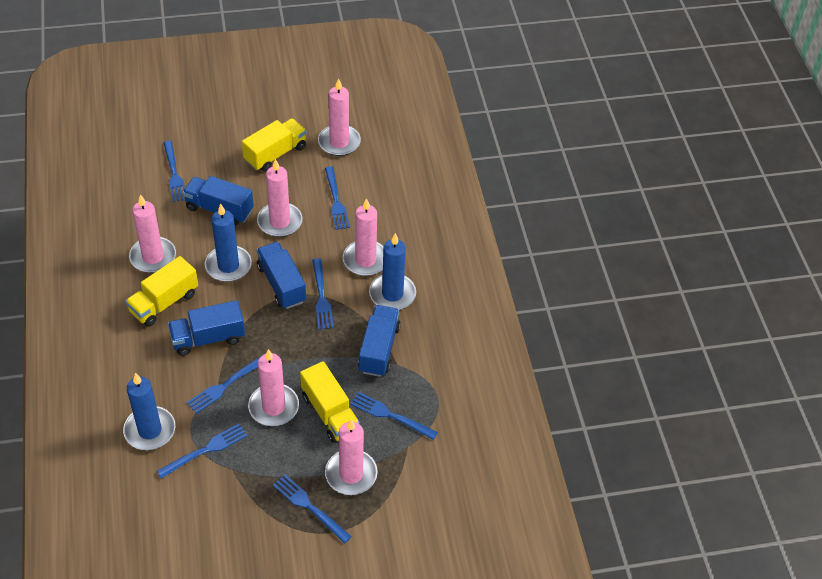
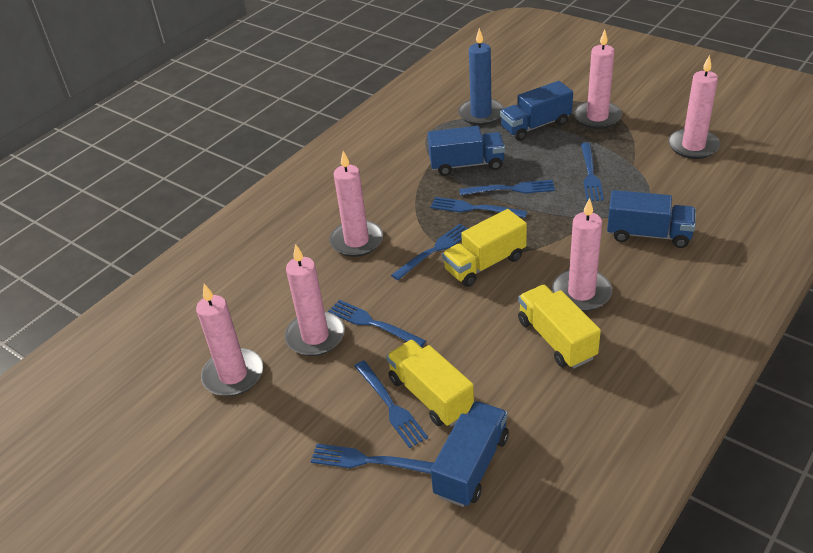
blue candle: [123,373,175,450] [205,204,252,282] [369,233,416,310] = 3 -> [458,28,504,125] = 1

